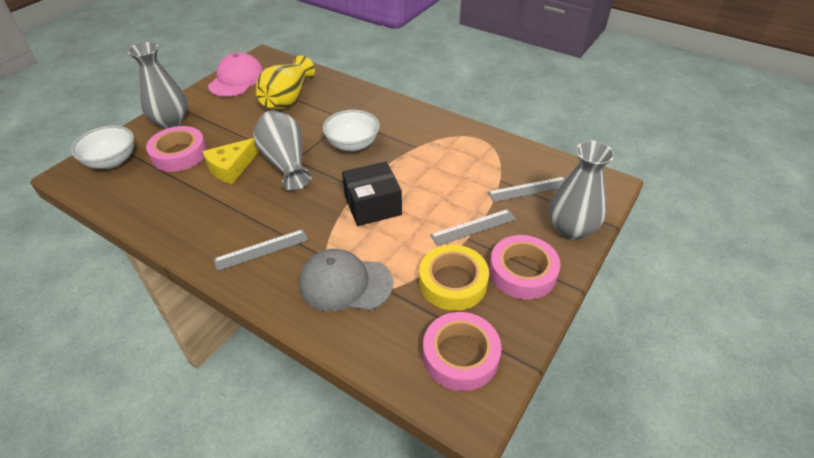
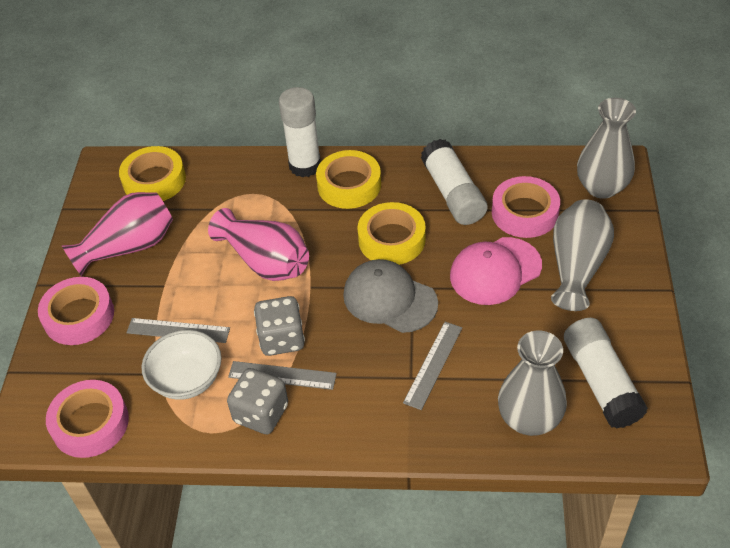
black box: [342,161,402,226] = 1 -> none = 0
grey dice: none = 0 -> [227,368,288,434] [254,296,305,356] = 2
pink vase: none = 0 -> [62,192,173,276] [208,208,309,281] = 2
white bowl: [71,125,134,169] [323,110,380,152] = 2 -> [141,330,221,400] = 1
white glue stick: none = 0 -> [279,87,321,177] [421,139,488,225] [564,318,648,429] = 3
yellow cheese: [202,138,259,184] = 1 -> none = 0
yellow tape: [419,245,489,311] = 1 -> [119,146,186,201] [316,150,381,209] [357,202,426,265] = 3
yellow vase: [256,56,315,109] = 1 -> none = 0

